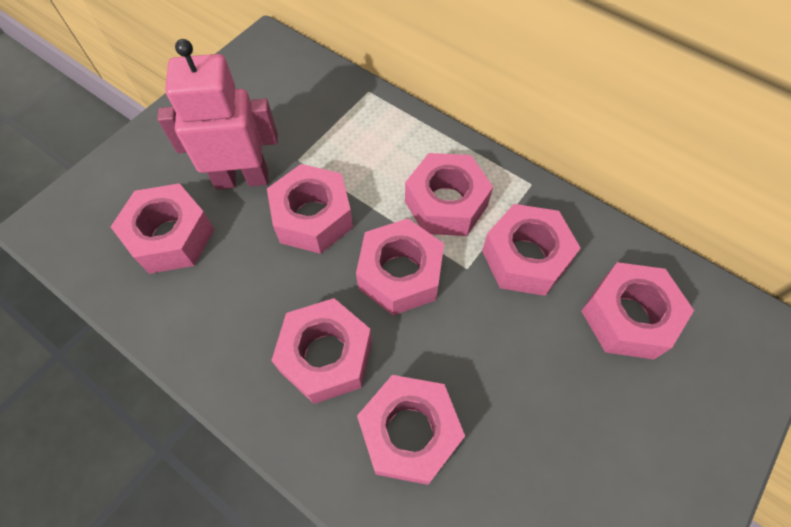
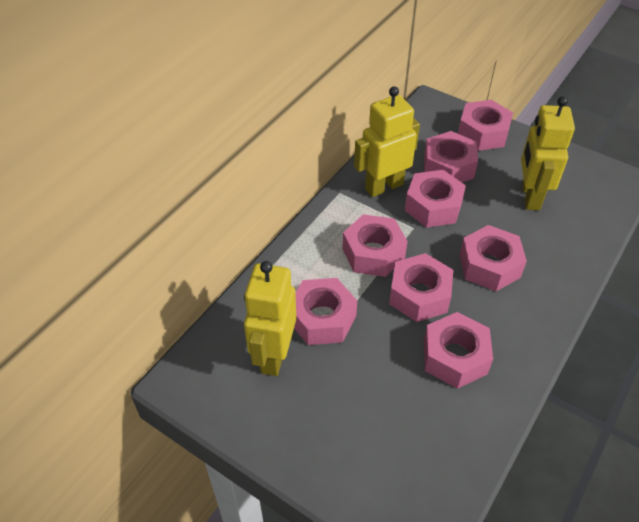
pink robot: [157,39,278,190] = 1 -> none = 0
yellow robot: none = 0 -> [244,261,297,376] [354,86,420,197] [521,96,575,210] = 3

